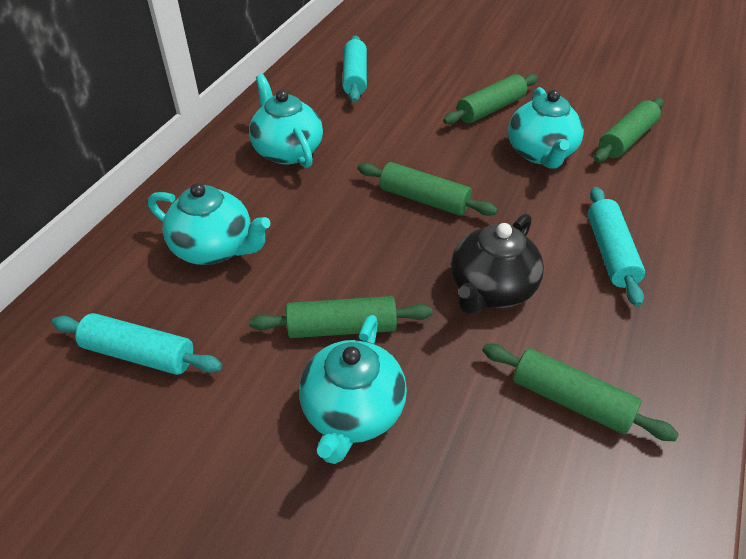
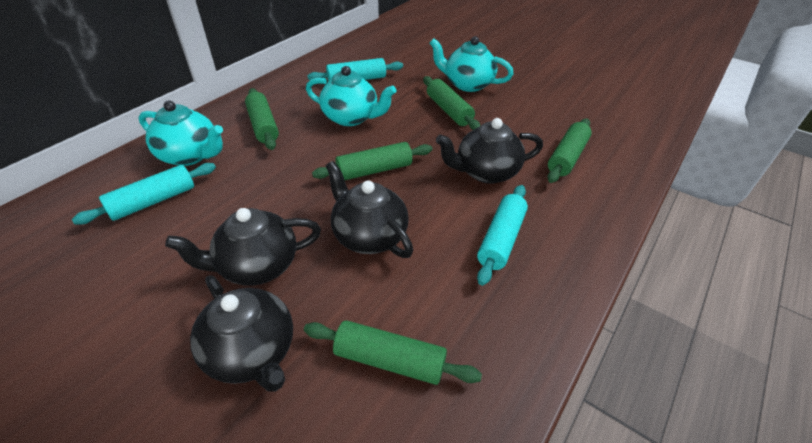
black teapot: [451,214,544,314] = 1 -> [165,208,321,286] [190,275,293,392] [326,161,413,258] [436,118,543,184] = 4
turquoise teapot: [148,183,270,265] [249,74,323,168] [299,315,407,464] [508,87,584,168] = 4 -> [139,101,223,166] [306,66,396,126] [430,36,514,92] = 3

